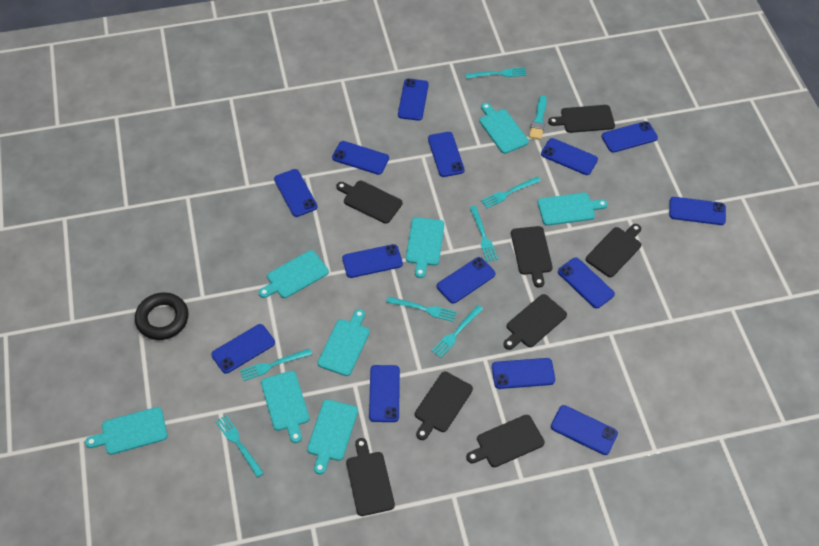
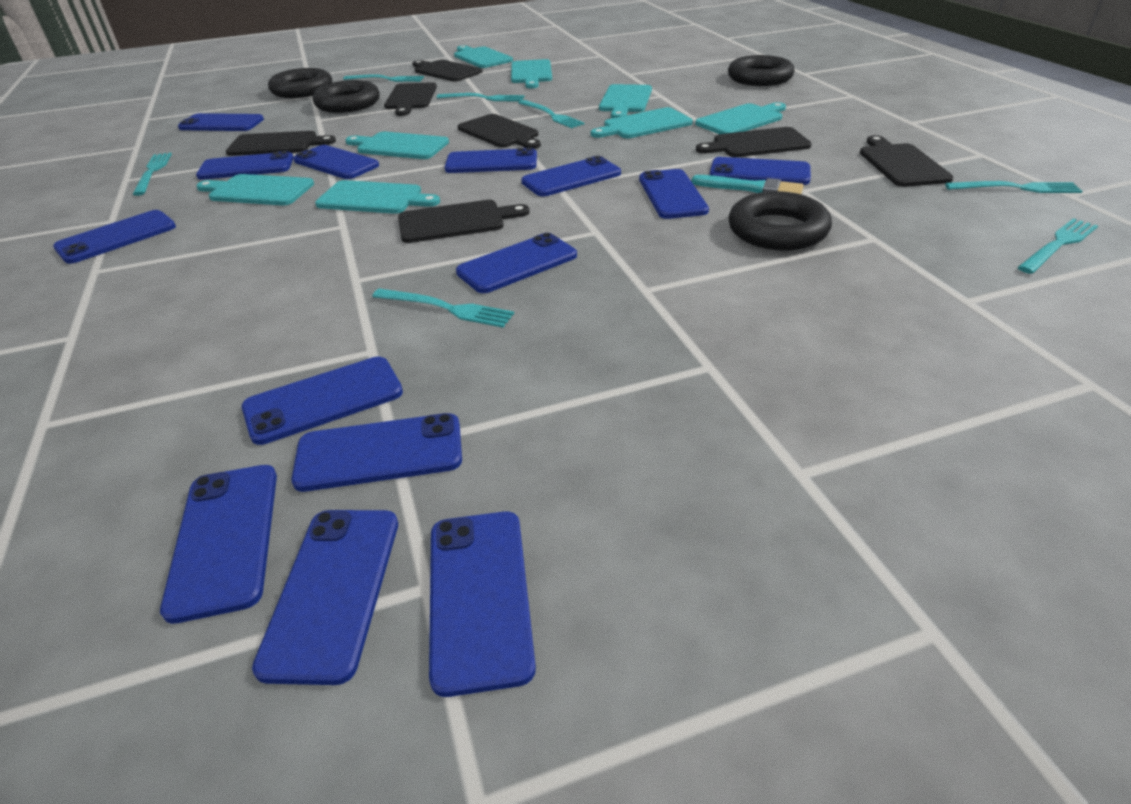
black cutting board: [336,181,403,224] [346,438,395,516] [415,372,473,440] [466,415,545,467] [503,294,567,350] [511,226,553,288] [548,105,615,133] [586,224,641,277] = 8 -> [226,131,336,156] [384,82,437,116] [398,200,529,243] [412,60,482,82] [457,114,541,149] [696,127,812,157] [860,135,954,187] = 7
black ring: [135,292,189,340] = 1 -> [268,68,332,98] [313,80,380,113] [728,55,795,86] [728,191,832,250] = 4

